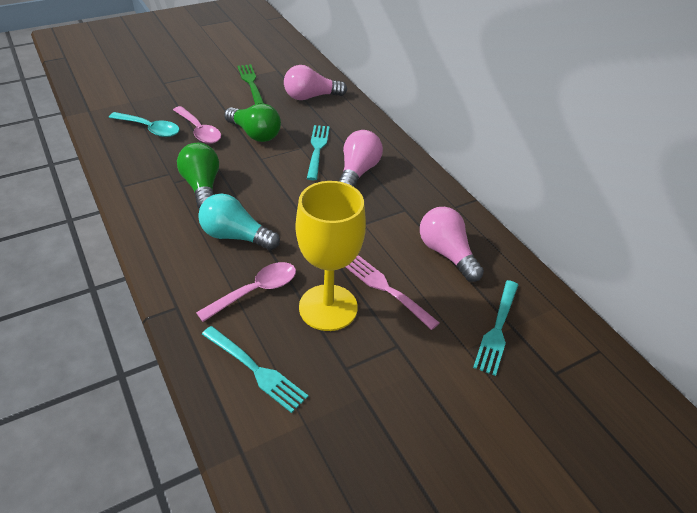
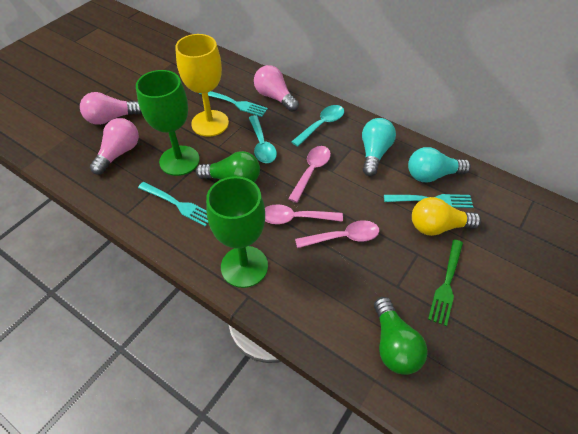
green goblet: none = 0 -> [136,70,200,176] [206,176,268,288] = 2
pink fork: [346,255,440,330] = 1 -> none = 0
pink spoon: [173,106,221,144] [196,262,296,322] = 2 -> [265,204,343,224] [288,146,331,203] [295,220,380,248] = 3
turquoise light bulb: [198,194,280,250] = 1 -> [362,118,396,176] [408,147,471,183] = 2
turquoise spoon: [109,112,180,137] = 1 -> [249,115,277,163] [291,105,344,147] = 2
yellow light bulb: none = 0 -> [412,197,481,236] = 1

